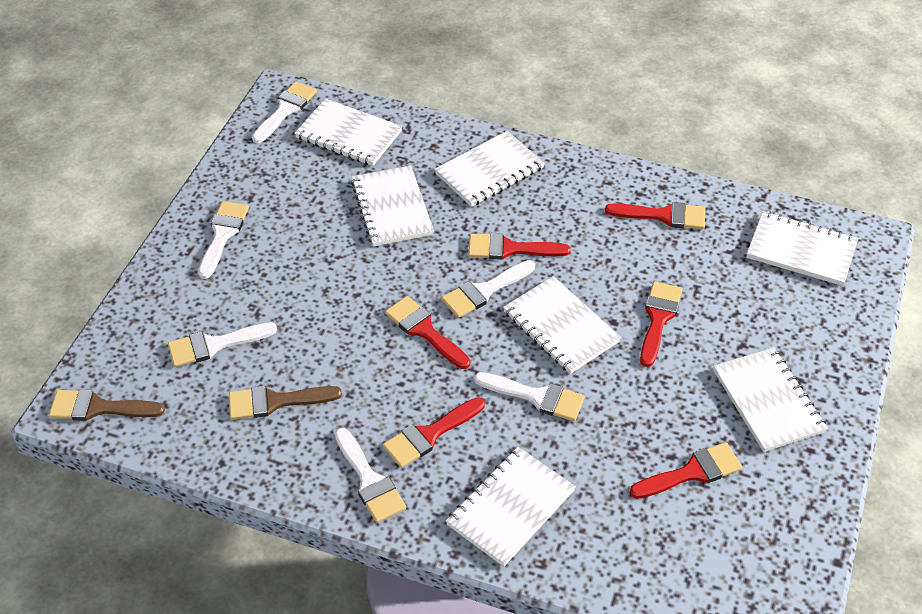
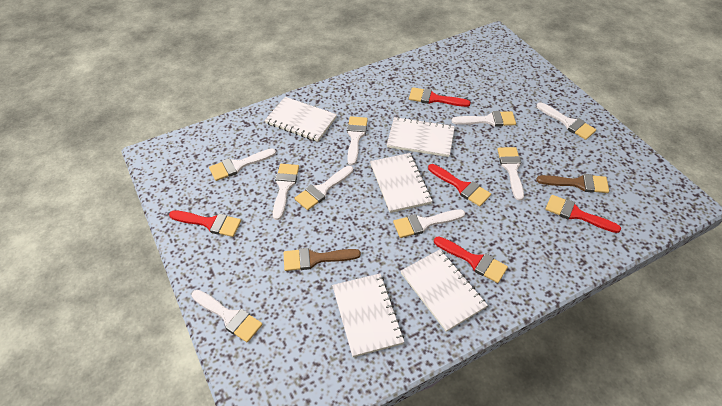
red brush: [383,397,485,468] [385,296,470,369] [468,233,571,259] [605,202,705,229] [630,442,742,499] [640,281,682,367] = 6 -> [169,210,241,237] [409,87,471,107] [428,164,491,207] [434,236,508,283] [545,195,621,233] = 5
white brush: [168,322,277,367] [198,201,249,279] [252,81,317,143] [335,428,406,523] [441,260,535,318] [474,372,585,421] = 6 -> [192,290,262,343] [209,148,276,181] [273,164,299,220] [295,166,353,210] [347,116,368,165] [393,209,465,238] [452,111,516,127] [497,147,524,201] [537,102,596,140] = 9
white notebook: [295,98,402,166] [351,165,434,247] [435,131,545,207] [446,447,576,567] [503,276,621,374] [713,347,828,452] [746,211,858,286] = 7 -> [265,97,337,142] [332,273,404,357] [370,153,432,213] [387,117,455,157] [401,249,488,332] = 5

